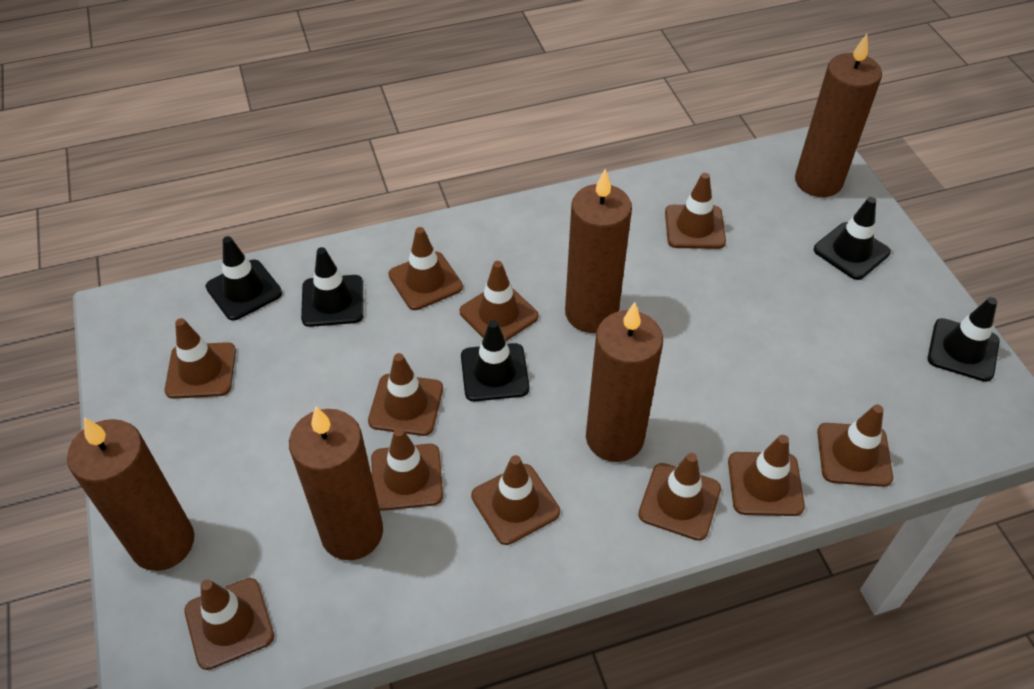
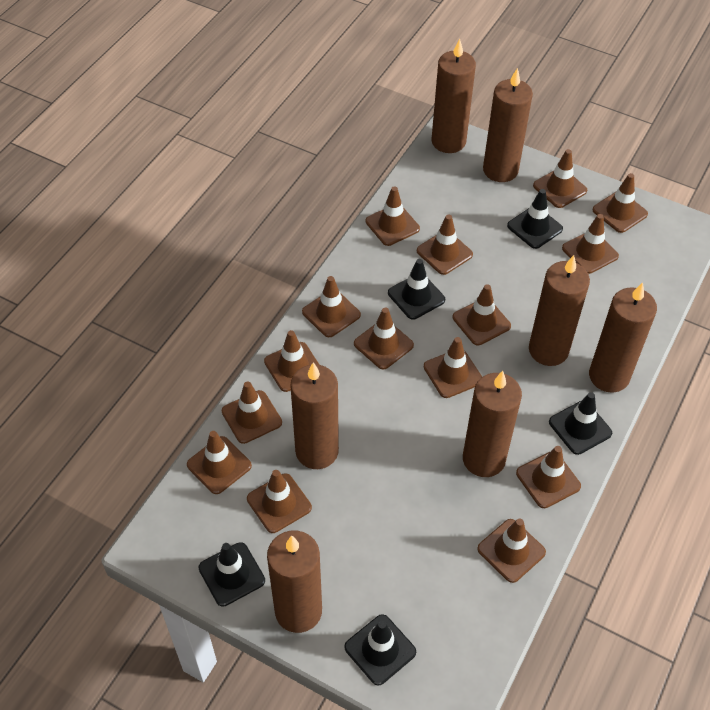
brown candle: [67,418,194,571] [289,407,383,560] [565,169,632,333] [586,302,663,462] [795,34,882,197] = 5 -> [267,531,322,633] [290,362,339,469] [431,39,476,153] [463,371,522,477] [483,68,533,182] [529,255,590,366] [589,282,657,393] = 7
brown traffic cone: [165,318,236,399] [184,578,274,670] [368,353,443,436] [371,428,443,511] [388,227,463,310] [459,261,539,341] [471,455,560,545] [638,453,721,541] [665,173,726,249] [728,435,805,516] [817,404,893,487] = 11 -> [187,431,252,494] [222,381,282,444] [247,470,312,533] [264,330,319,392] [302,276,361,337] [354,307,414,369] [366,186,420,246] [417,214,473,275] [424,337,482,398] [453,284,511,345] [477,518,546,583] [516,446,581,508] [533,149,587,208] [562,214,619,274] [593,173,648,233] = 15

